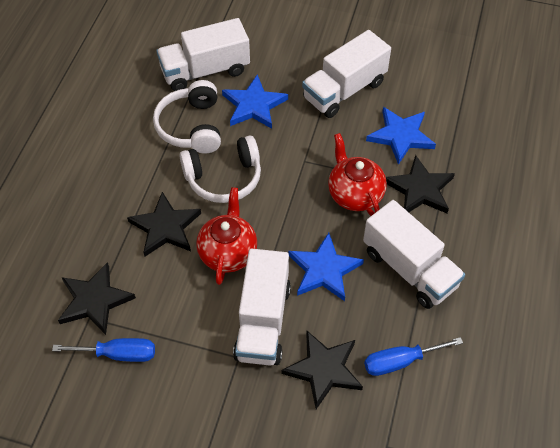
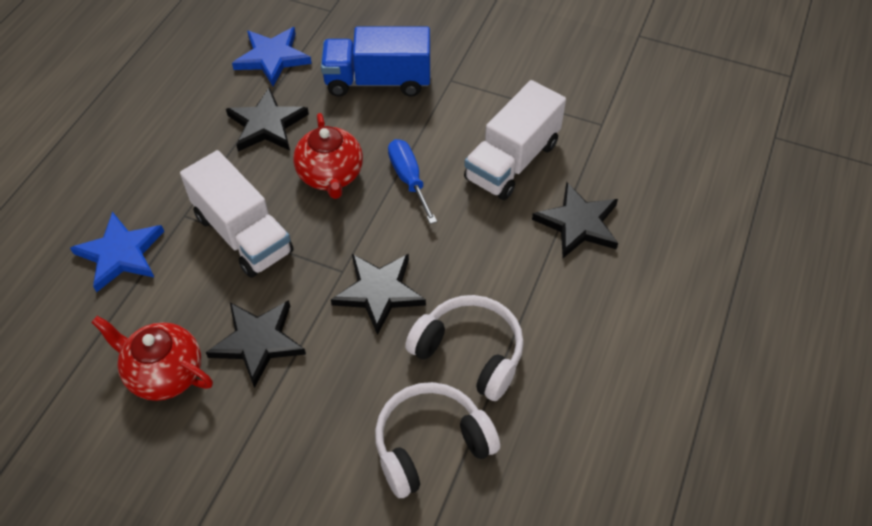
blue screwdriver: [52,338,155,362] [364,337,463,376] = 2 -> [388,139,437,224] = 1
blue star: [222,74,288,129] [288,233,364,301] [366,107,436,165] = 3 -> [70,212,164,292] [232,27,312,86] = 2
blue truck: none = 0 -> [321,26,430,97] = 1
white truck: [156,18,250,91] [233,249,291,366] [302,30,391,118] [363,200,465,309] = 4 -> [180,150,294,278] [464,80,566,200] = 2

